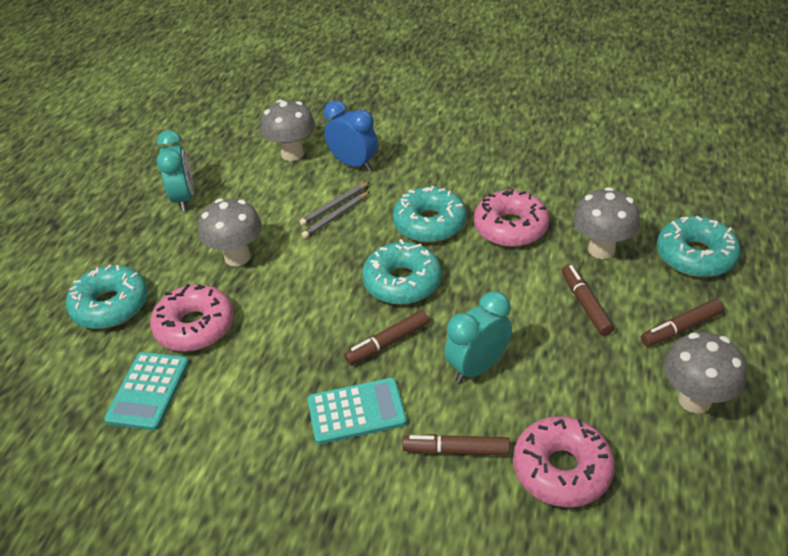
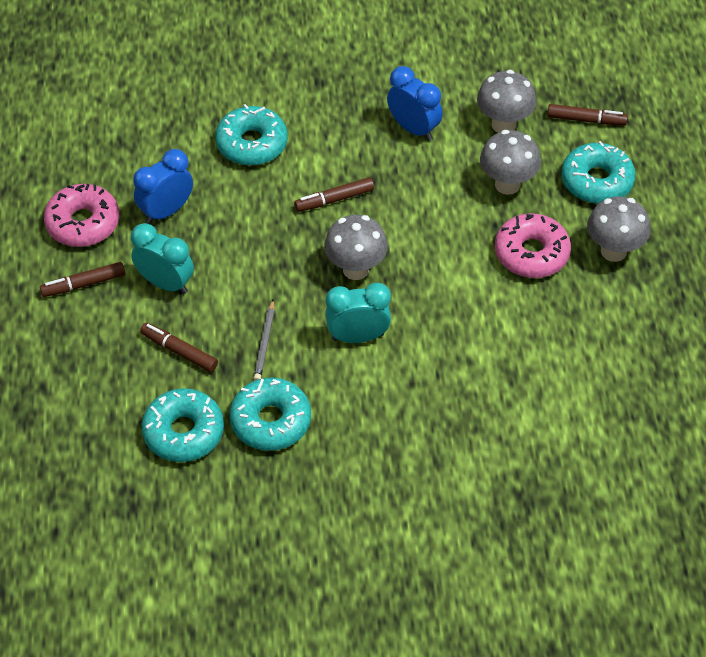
blue clock: [324,100,378,171] = 1 -> [133,149,193,224] [387,66,442,141] = 2
grey pencil: [299,182,370,226] [302,191,370,238] = 2 -> [254,300,274,380] = 1
pink donut: [150,284,234,352] [474,189,549,247] [513,416,615,507] = 3 -> [44,184,119,247] [495,213,571,278] = 2
turquoise calculator: [104,352,189,430] [308,378,407,444] = 2 -> none = 0

